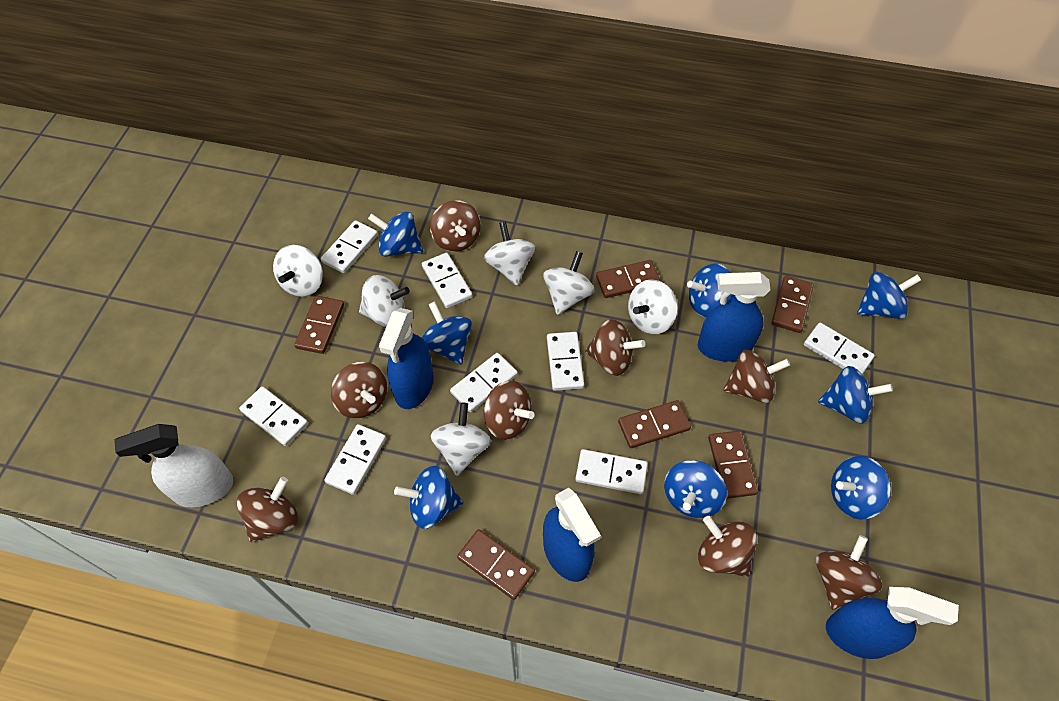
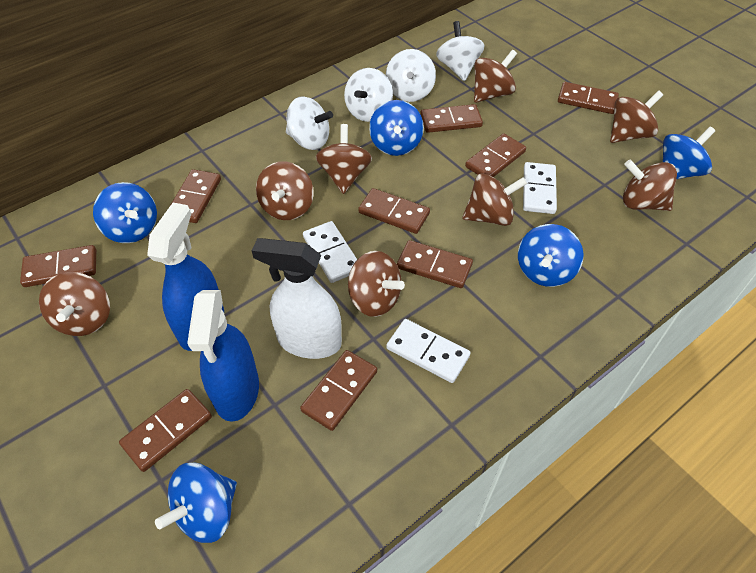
blue spinning top: [368,211,423,257] [394,466,463,529] [422,301,472,365] [664,460,727,518] [687,263,734,317] [818,366,893,424] [831,456,891,520] [857,272,921,319] = 8 -> [93,182,157,243] [155,463,237,543] [369,100,424,156] [518,224,583,287] [663,126,715,180] = 5
blue spray bottle: [379,308,434,409] [543,488,601,582] [698,272,771,362] [826,587,959,659] = 4 -> [147,203,224,351] [187,290,259,422] = 2
brown domino: [294,296,344,354] [457,529,535,600] [596,260,661,298] [618,400,691,448] [708,431,758,499] [771,276,814,333] = 6 -> [20,245,96,287] [119,389,212,472] [169,169,221,223] [300,350,377,431] [358,188,430,234] [397,240,473,288] [420,104,483,133] [465,133,526,177] [558,82,619,114] = 9
white domino: [239,386,308,446] [321,220,378,273] [324,424,386,495] [422,252,472,308] [450,353,518,412] [547,332,584,391] [575,449,648,494] [804,322,875,374] = 8 -> [303,221,357,283] [386,319,470,383] [523,162,557,214] = 3
white spinning top: [273,245,323,297] [359,275,410,327] [430,403,491,476] [484,221,535,285] [543,251,594,315] [628,279,678,335] = 6 -> [286,96,333,150] [344,68,393,122] [386,49,436,102] [436,21,484,81] = 4

